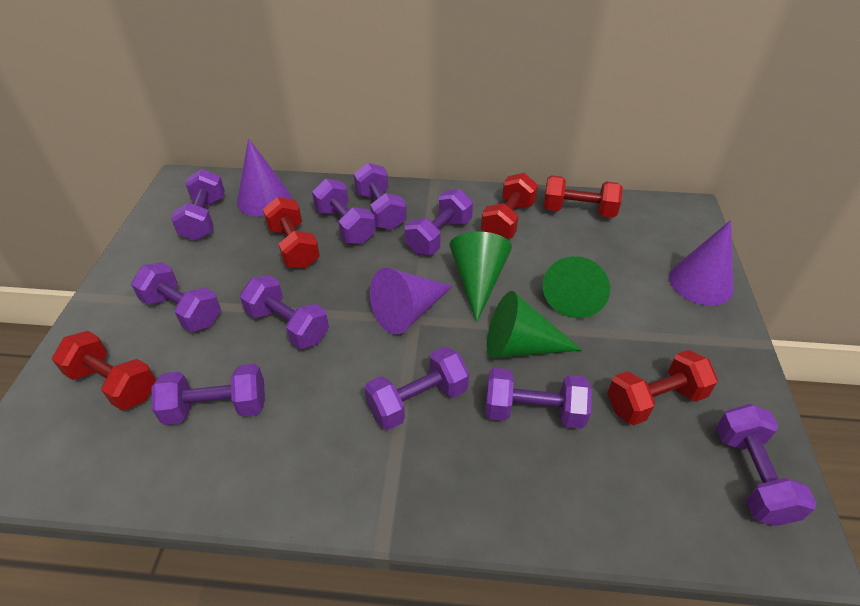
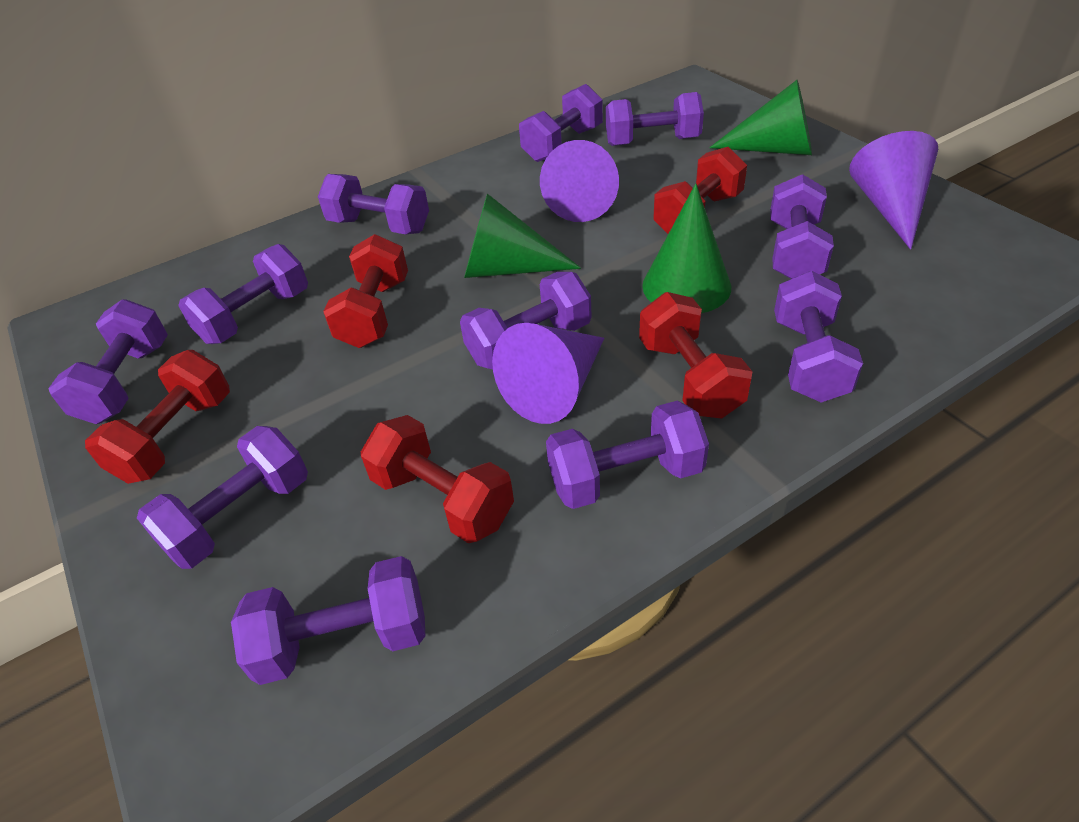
purple dumbbell: [131,262,221,332] [152,364,265,425] [171,169,225,241] [240,275,329,349] [312,179,376,244] [354,163,407,230] [364,347,469,430] [405,189,473,255] [485,368,592,429] [716,404,817,526] = 10 -> [48,299,168,424] [137,426,308,569] [178,244,308,344] [231,556,425,685] [318,174,429,234] [460,272,591,370] [519,84,603,162] [546,401,709,509] [606,92,704,146] [770,174,834,279] [774,271,863,403] = 11

